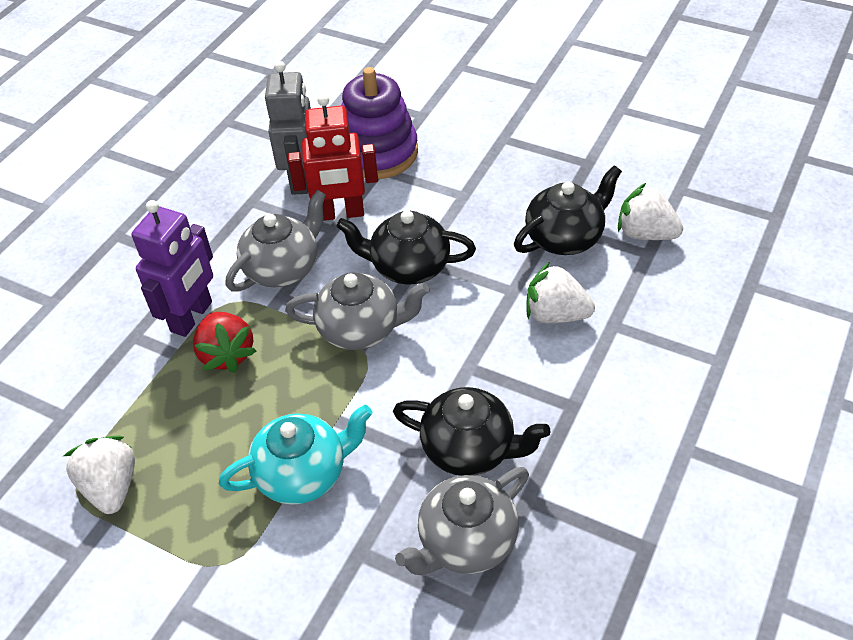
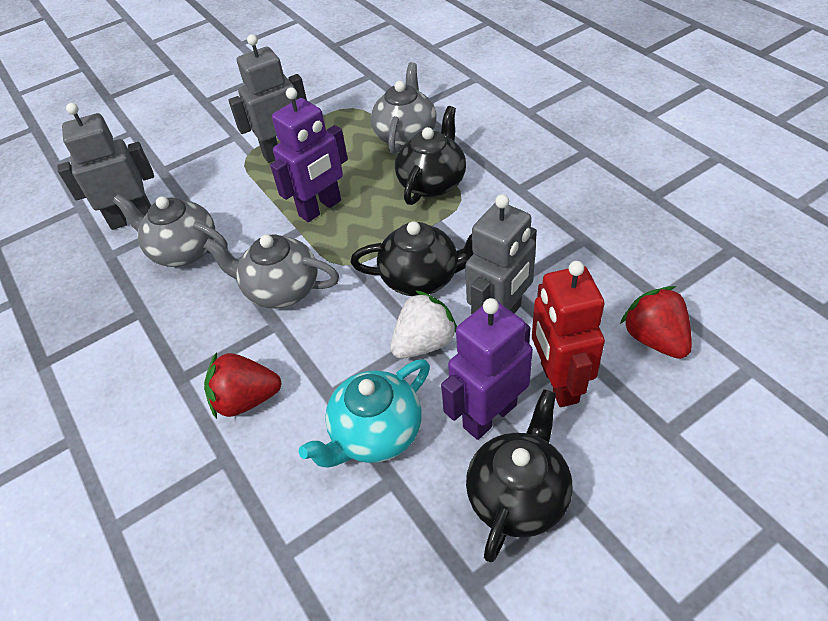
grey robot: [265,61,311,195] = 1 -> [57,103,154,230] [229,35,307,163] [465,194,537,315] = 3
purple robot: [132,200,213,337] = 1 -> [270,87,348,222] [441,298,533,440] = 2
purple stacking toy: [341,67,418,179] = 1 -> none = 0
red strawberry: [193,312,256,373] = 1 -> [204,352,282,419] [620,286,692,359] = 2
white strawberry: [64,436,135,514] [526,262,595,323] [618,183,683,240] = 3 -> [390,290,457,359] = 1

